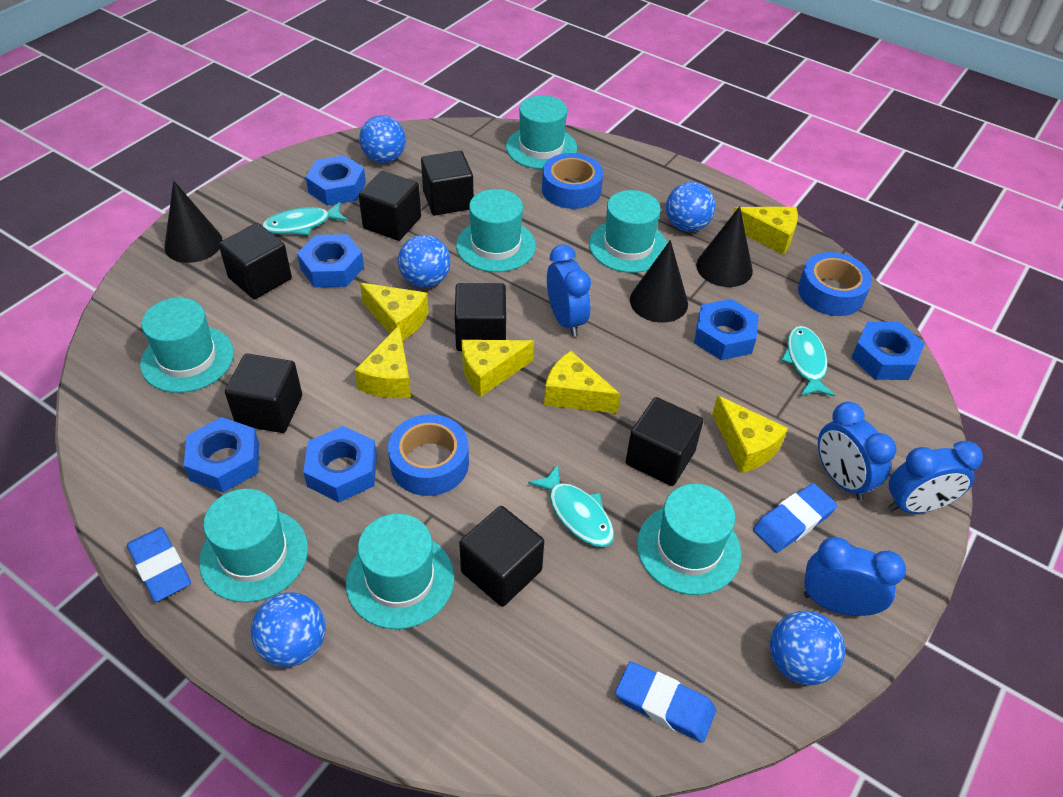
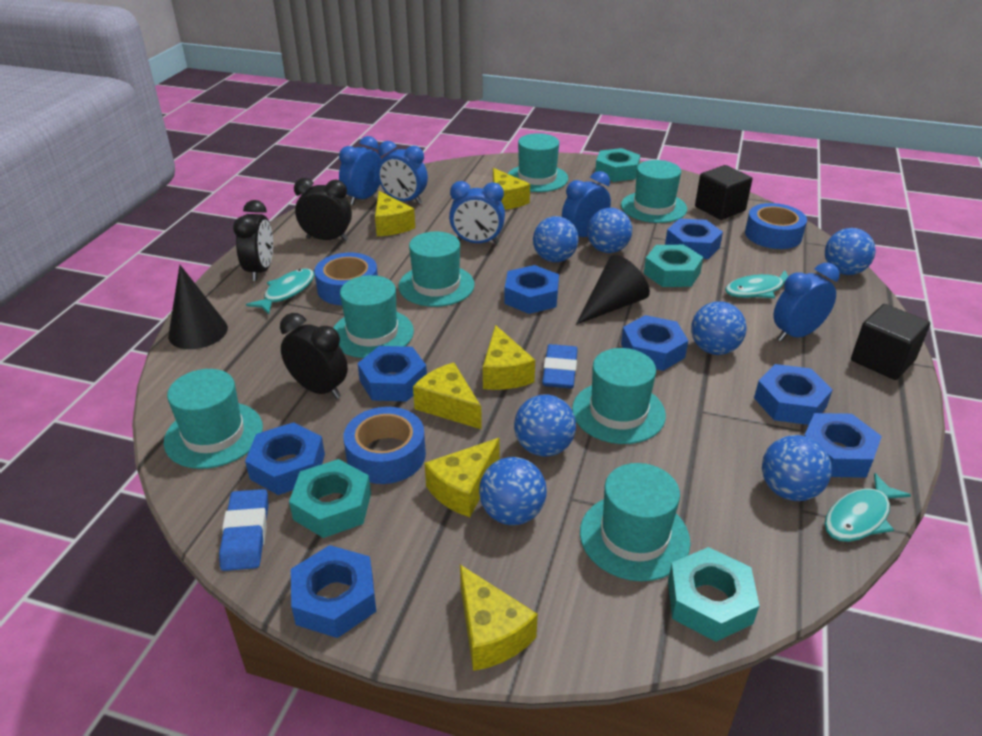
black clock: none = 0 -> [233,200,273,281] [280,313,348,399] [294,178,352,241] = 3
black cone: [164,181,223,263] [630,240,688,323] [696,206,753,287] = 3 -> [168,265,228,349] [576,255,650,325] = 2
black cube: [219,223,292,299] [225,353,302,433] [359,171,421,241] [421,151,474,215] [455,283,506,351] [459,506,544,607] [626,397,703,486] = 7 -> [695,165,752,220] [851,304,930,380] = 2
blue ball: [251,592,326,667] [359,115,406,163] [398,235,451,288] [666,182,715,232] [770,611,845,685] = 5 -> [479,457,547,525] [514,394,576,456] [533,216,579,262] [587,208,632,253] [691,301,747,355] [762,435,832,501] [825,228,876,275] = 7
blue clock: [547,244,591,337] [804,537,906,616] [818,402,896,500] [888,441,983,513] = 4 -> [339,136,381,205] [377,141,428,204] [449,181,505,244] [562,171,611,237] [774,263,840,342] = 5
blue eraser: [127,527,191,602] [615,661,716,743] [753,483,837,553] = 3 -> [219,489,268,571] [542,344,578,389] = 2
blue nut: [184,417,259,493] [297,234,364,287] [303,426,377,502] [306,155,366,206] [694,299,759,360] [851,322,925,380] = 6 -> [245,422,325,495] [291,545,376,638] [357,346,427,401] [504,265,559,314] [621,315,688,371] [665,219,723,259] [754,364,833,425] [804,413,882,478] = 8
turquoise nut: none = 0 -> [289,459,371,538] [595,148,640,182] [644,245,703,287] [668,547,759,642] = 4

